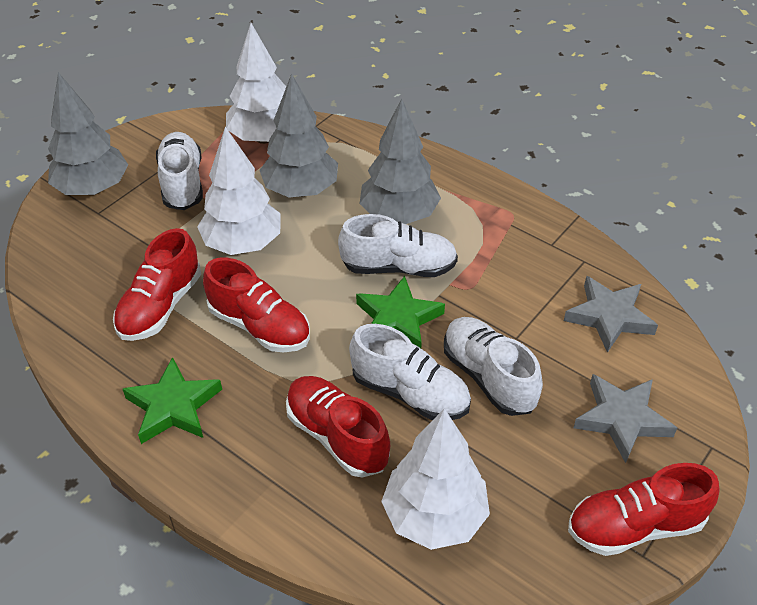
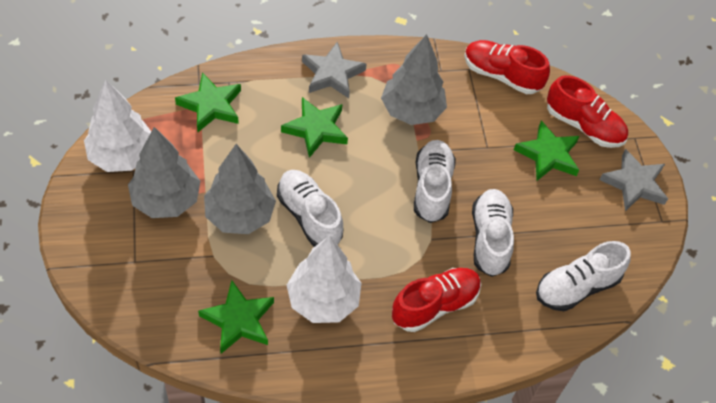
green star: [123,357,222,444] [356,276,445,348] = 2 -> [175,72,241,132] [198,280,274,354] [281,97,348,158] [514,121,580,181] = 4
red shoe: [113,228,201,341] [203,258,310,352] [286,376,390,477] [568,463,720,556] = 4 -> [392,268,481,332] [464,40,550,94] [547,75,628,148] = 3
white tree: [197,127,281,255] [226,23,286,144] [381,408,490,550] = 3 -> [84,79,151,172] [287,235,361,323] = 2

